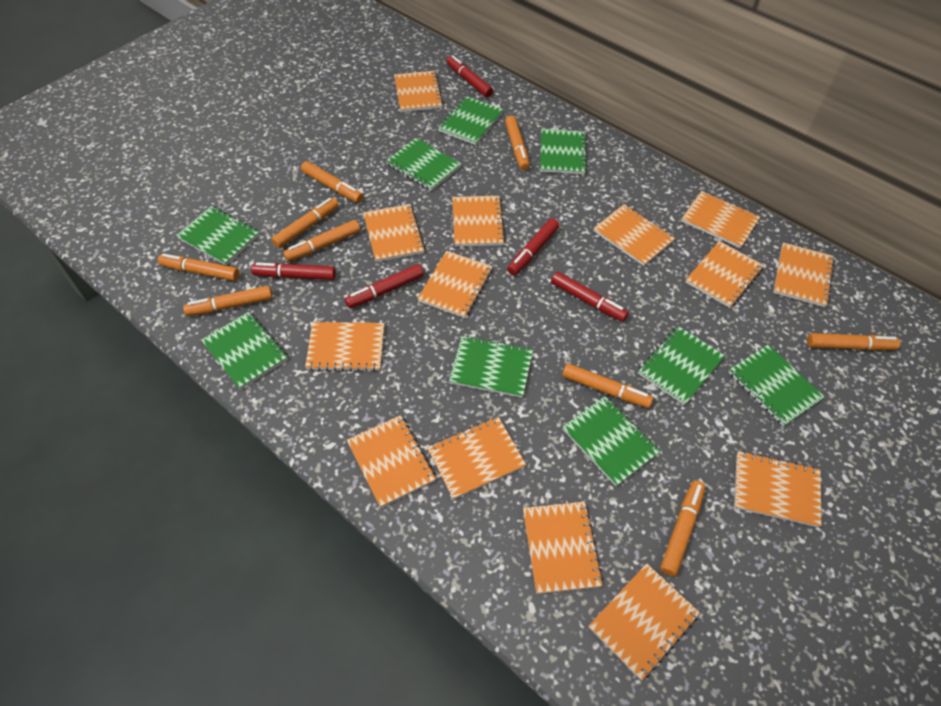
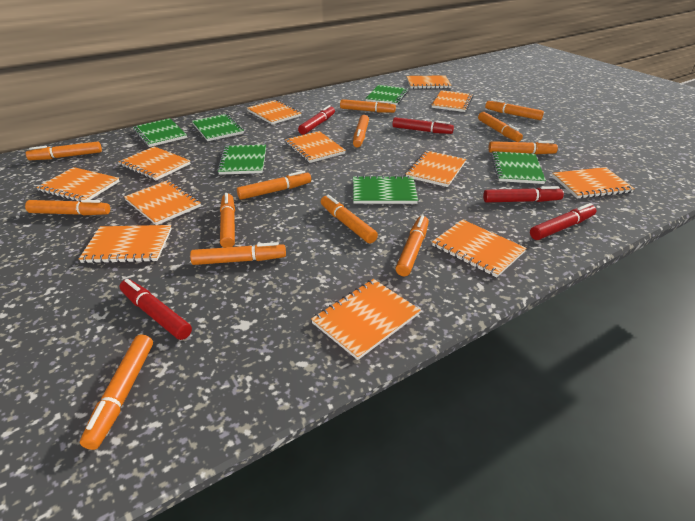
green notebook: [176,206,260,265] [201,312,288,390] [386,138,461,191] [438,96,503,145] [449,336,533,398] [540,129,587,174] [563,396,660,486] [638,326,725,405] [729,345,824,426] = 9 -> [133,118,187,147] [192,114,244,141] [217,145,266,175] [353,175,418,204] [365,85,409,105] [491,151,546,184] = 6
orange marker: [158,254,239,281] [183,286,273,316] [271,198,339,248] [283,220,360,262] [301,161,363,203] [505,116,530,170] [562,363,653,408] [660,480,706,576] [807,333,900,351] = 9 -> [25,200,110,215] [26,141,102,160] [80,334,153,450] [190,242,286,265] [220,193,235,248] [237,171,311,200] [321,195,378,243] [340,99,396,113] [353,115,369,147] [395,215,429,276] [478,112,523,142] [485,99,544,120] [488,141,558,154] = 13
orange notebook: [305,322,384,372] [347,415,436,508] [363,204,425,262] [394,71,444,112] [417,251,493,318] [427,417,526,500] [452,196,505,247] [523,502,603,594] [589,563,700,680] [594,204,675,266] [681,191,760,248] [685,241,764,308] [734,451,822,528] [773,242,835,307] = 14 -> [36,167,120,202] [79,225,172,263] [119,146,191,180] [124,180,201,225] [247,100,301,124] [285,131,346,163] [311,279,420,360] [406,75,452,89] [406,151,466,187] [432,90,473,112] [432,219,526,278] [552,167,635,199] = 12

